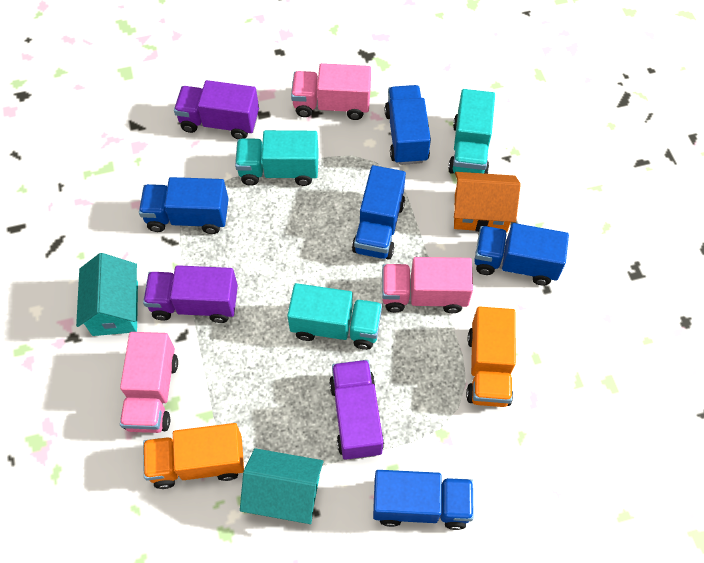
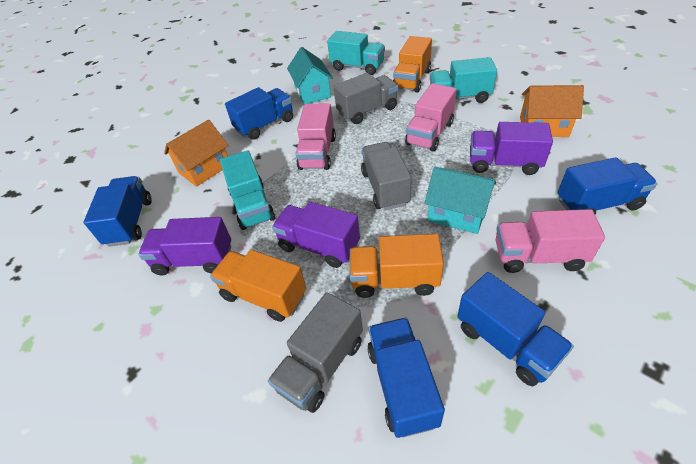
grey truck: none = 0 -> [268,292,363,413] [333,73,398,124] [361,142,412,210] = 3
orange house: [454,172,521,233] = 1 -> [164,120,229,187] [520,85,584,137] = 2
orange truck: [143,423,244,489] [466,306,516,407] = 2 -> [210,250,306,322] [349,234,444,298] [393,36,432,93] = 3

